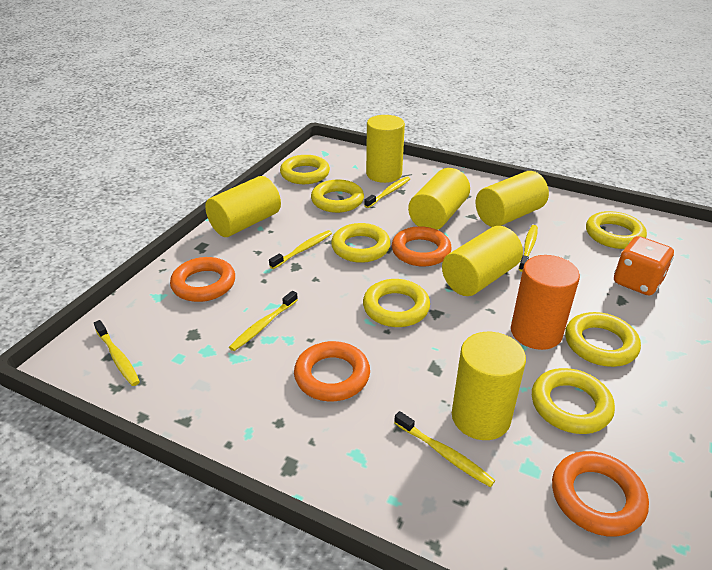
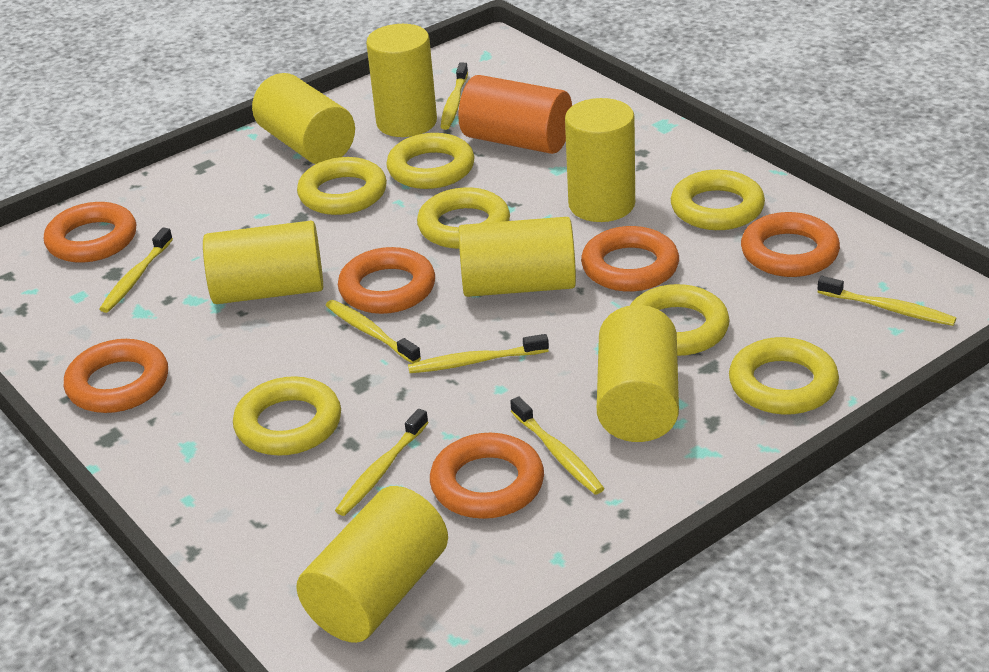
orange dice: [614,236,674,296] = 1 -> none = 0
orange ring: [170,257,235,302] [294,341,370,401] [392,226,452,267] [552,451,649,537] = 4 -> [44,202,137,263] [64,339,168,413] [338,247,435,314] [430,433,544,519] [581,226,679,292] [741,212,840,277] = 6
yellow cylinder: [205,176,281,237] [366,115,405,183] [408,168,470,230] [442,226,523,296] [452,332,526,440] [476,171,549,227] = 6 -> [203,221,323,304] [252,73,355,164] [296,486,448,643] [366,24,437,137] [458,217,576,297] [565,98,635,222] [597,305,679,442] = 7
yellow toothbrush: [94,320,140,386] [229,291,298,351] [269,230,332,269] [364,176,410,208] [394,411,495,487] [519,225,538,272] = 6 -> [100,228,173,313] [325,300,421,363] [335,409,429,516] [408,334,549,373] [441,63,468,130] [510,396,604,495] [818,276,956,326] = 7

